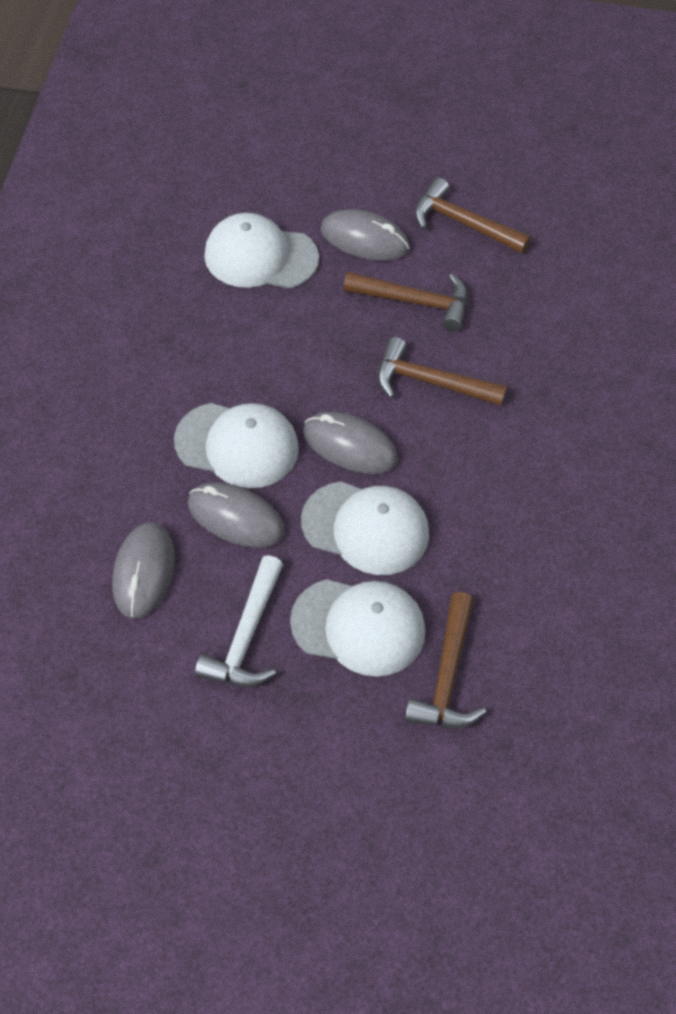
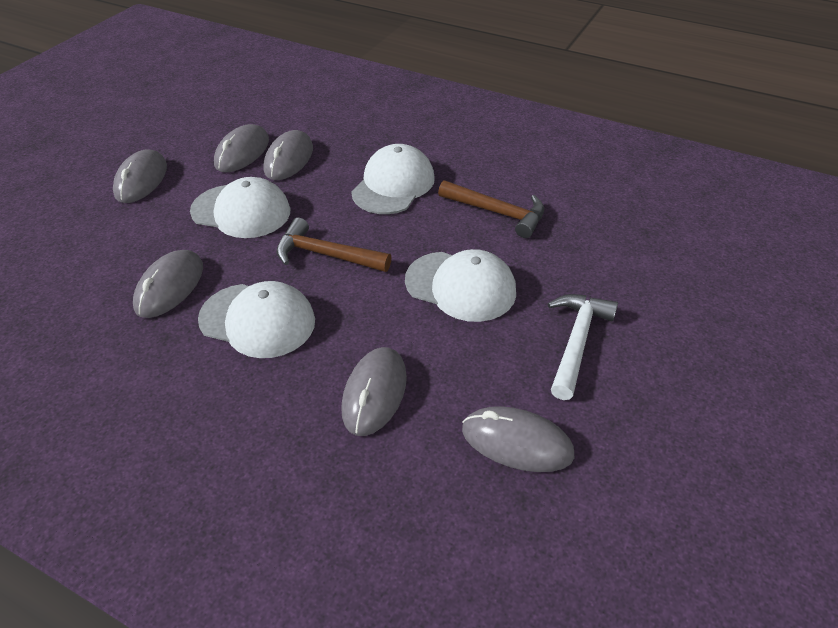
brown hammer: [343,272,468,332] [377,337,507,406] [405,592,486,728] [414,178,531,254] = 4 -> [276,218,391,272] [438,180,544,238] = 2
grey mouse: [112,522,175,619] [188,482,285,548] [303,412,398,474] [321,209,410,261] = 4 -> [113,149,167,203] [133,250,203,318] [214,124,269,173] [263,130,313,180] [341,347,407,436] [462,406,574,472] = 6

